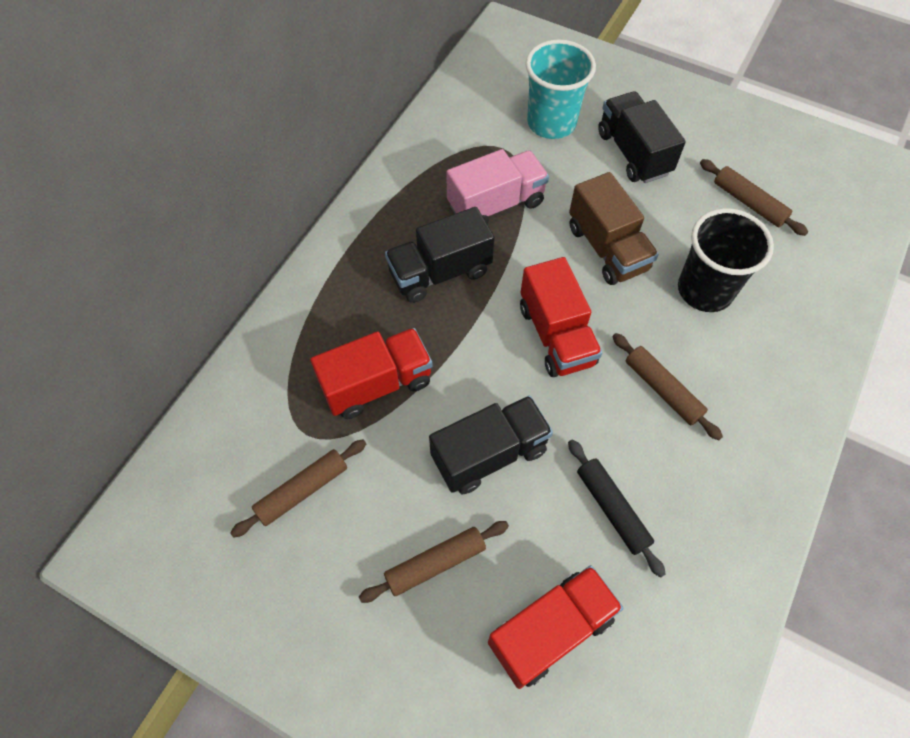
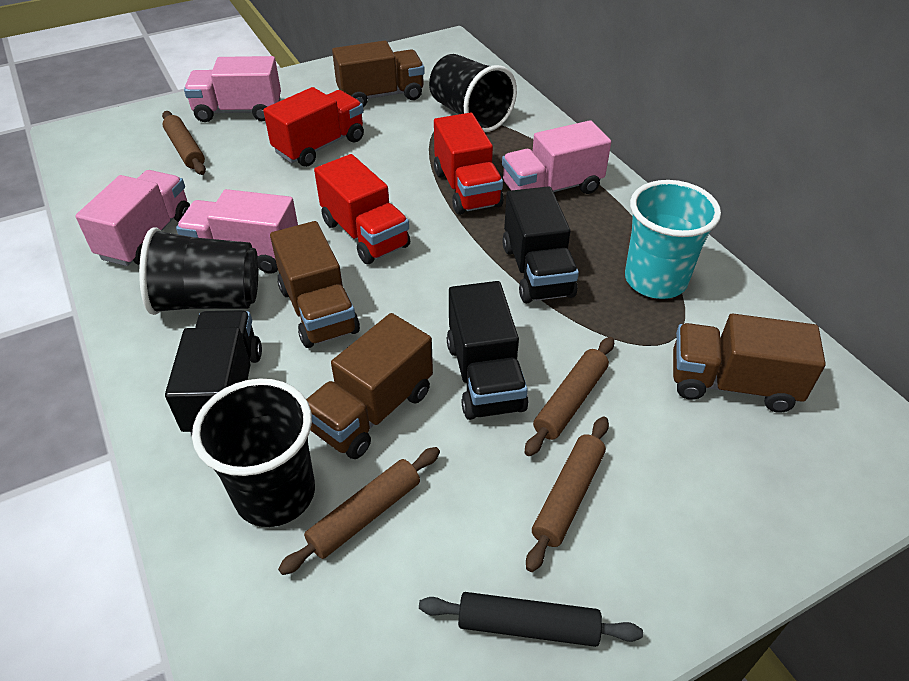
black cup: [678,208,774,312] = 1 -> [139,227,258,315] [192,379,315,527] [429,54,517,132] = 3
brown truck: [569,172,659,285] = 1 -> [270,221,360,348] [306,313,433,459] [332,41,425,107] [673,314,826,413] = 4
pink truck: [446,149,549,224] = 1 -> [75,170,190,266] [176,189,298,274] [184,56,281,122] [502,120,611,194] = 4

